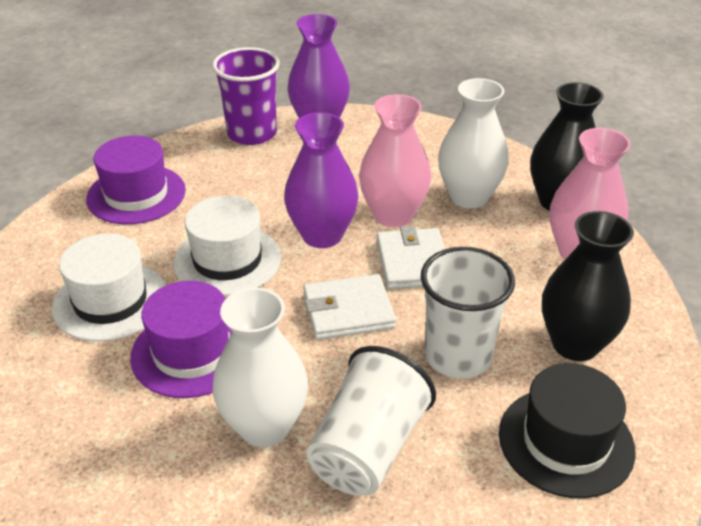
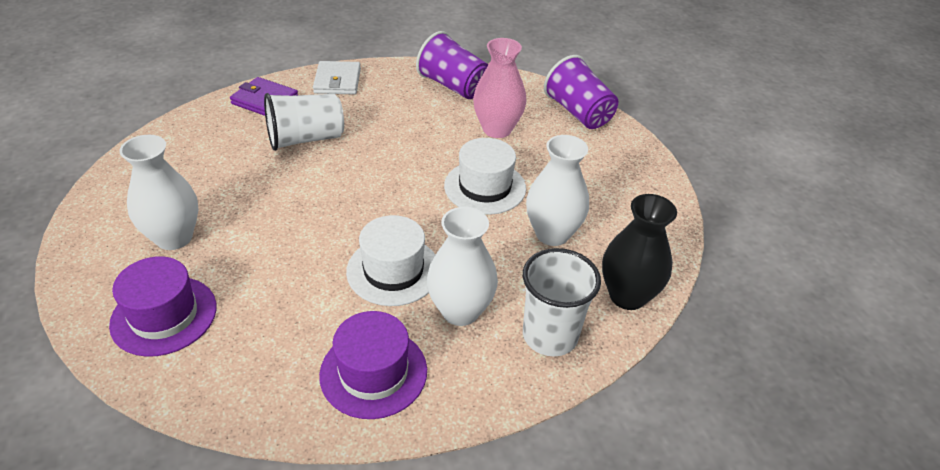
black hat: [499,363,636,499] = 1 -> none = 0
black vase: [530,82,604,211] [542,211,634,361] = 2 -> [602,194,677,310] = 1
pink vase: [359,94,431,227] [550,128,631,260] = 2 -> [473,38,526,138] = 1
purple cup: [212,47,280,145] = 1 -> [416,31,488,99] [544,55,619,129] = 2
purple vase: [284,112,359,248] [287,14,350,118] = 2 -> none = 0
purple wallet: none = 0 -> [230,77,298,116] = 1
white vase: [213,288,308,447] [438,78,509,209] = 2 -> [119,135,199,250] [427,207,498,326] [526,135,589,246] = 3
white wallet: [303,274,396,340] [376,226,445,289] = 2 -> [313,61,361,94] = 1

